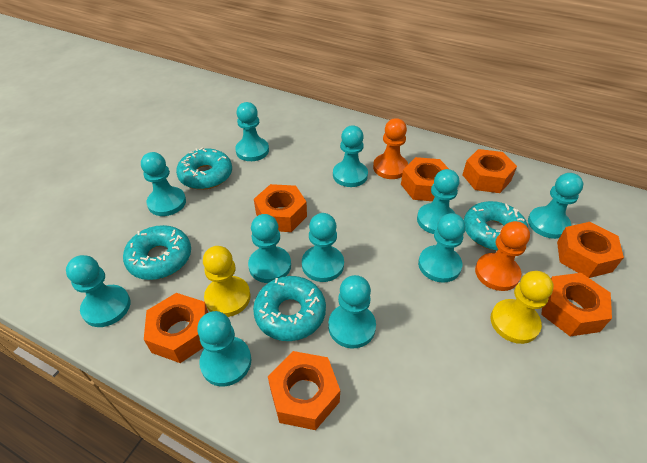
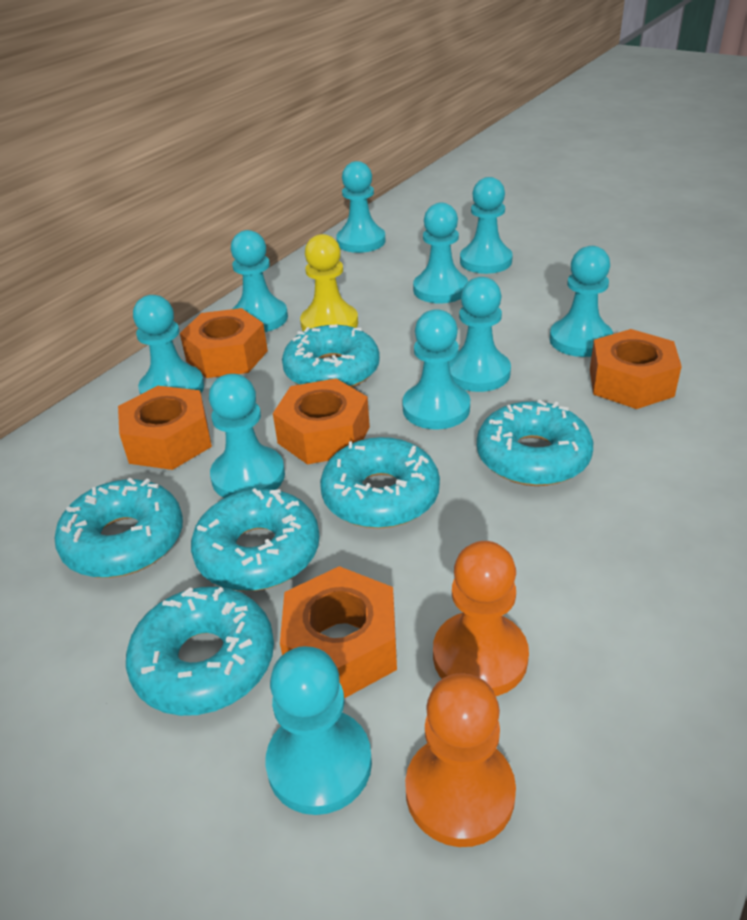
orange nut: [144,293,208,363] [254,184,307,232] [268,351,340,430] [401,157,449,201] [462,149,517,193] [541,273,612,336] [557,222,624,278] = 7 -> [118,386,212,470] [180,308,268,378] [273,378,370,465] [280,566,397,698] [590,329,682,409] = 5
turquoise donut: [123,225,191,280] [176,147,232,190] [253,276,326,341] [464,201,528,251] = 4 -> [55,478,183,578] [126,587,274,716] [191,488,320,591] [282,324,380,388] [320,437,440,529] [477,400,593,486] = 6
turquoise pawn: [66,255,131,327] [141,152,186,216] [197,311,251,386] [235,102,269,161] [248,214,291,283] [302,213,344,282] [328,275,376,349] [333,126,368,187] [417,169,459,234] [418,213,466,282] [528,173,583,239] = 11 -> [133,295,204,395] [209,374,285,498] [231,230,288,332] [265,646,372,815] [336,161,386,253] [402,309,470,430] [413,202,468,303] [449,277,511,392] [460,177,513,274] [549,246,613,357] = 10
yellow pawn: [203,246,251,317] [490,271,554,344] = 2 -> [300,234,358,331] = 1

